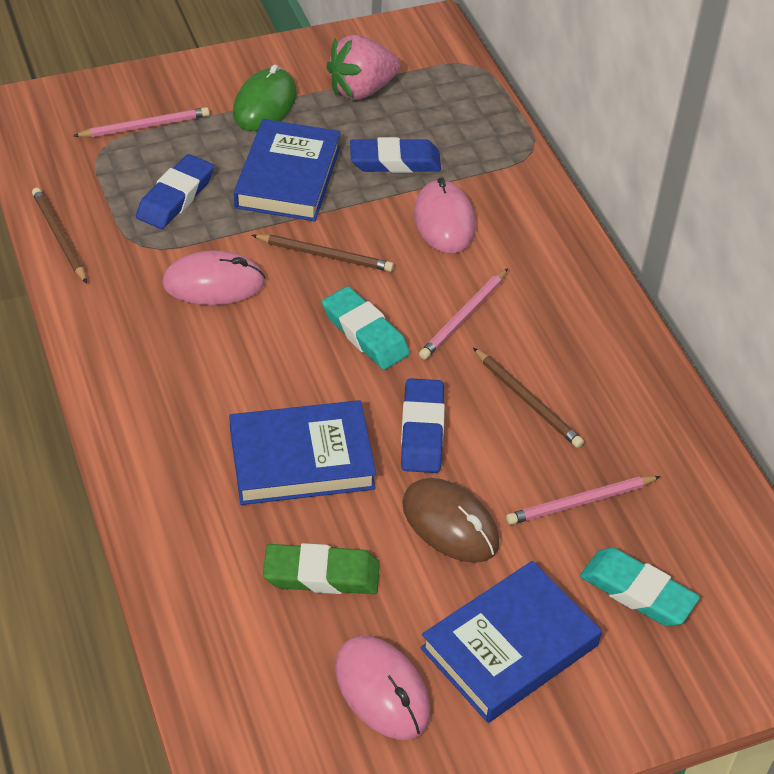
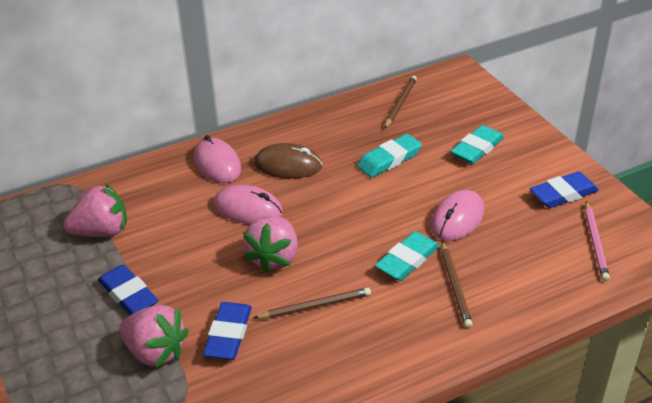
blue book: [229,400,376,505] [234,119,341,221] [420,561,602,723] = 3 -> none = 0
green eraser: [263,543,380,594] = 1 -> none = 0
green mouse: [233,64,297,131] = 1 -> none = 0
pink pencil: [73,107,209,137] [419,269,508,360] [506,476,661,525] = 3 -> [585,201,610,281] = 1
pink strawberry: [326,35,401,100] = 1 -> [63,183,127,237] [119,305,189,368] [243,216,298,274] = 3
turquoise eraser: [322,286,410,370] [580,548,700,626] = 2 -> [357,134,422,178] [375,231,440,281] [450,125,504,164] = 3

